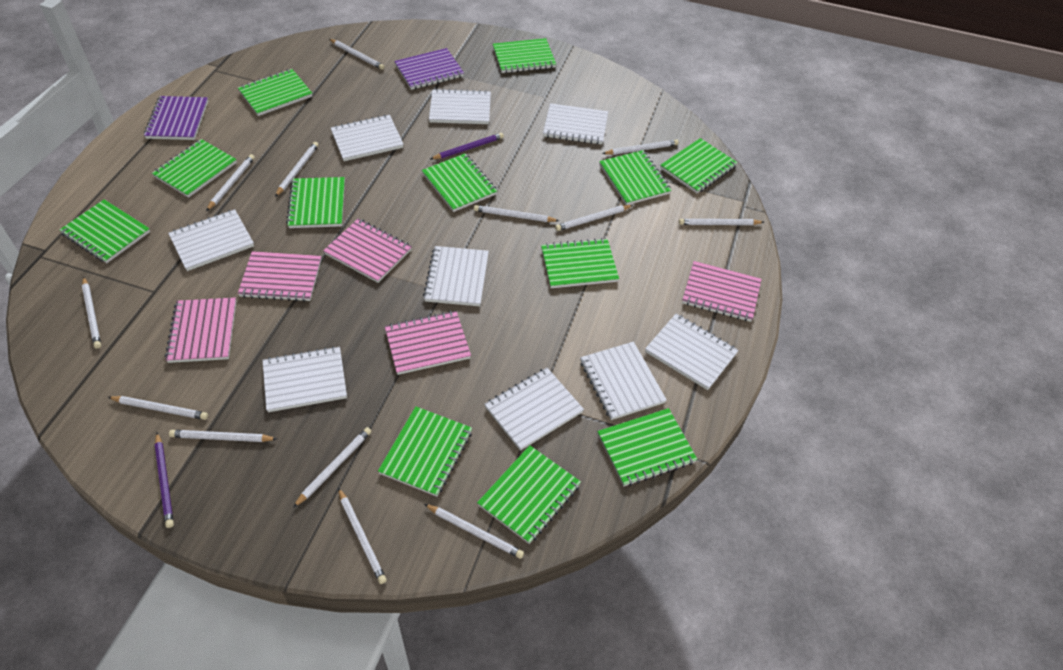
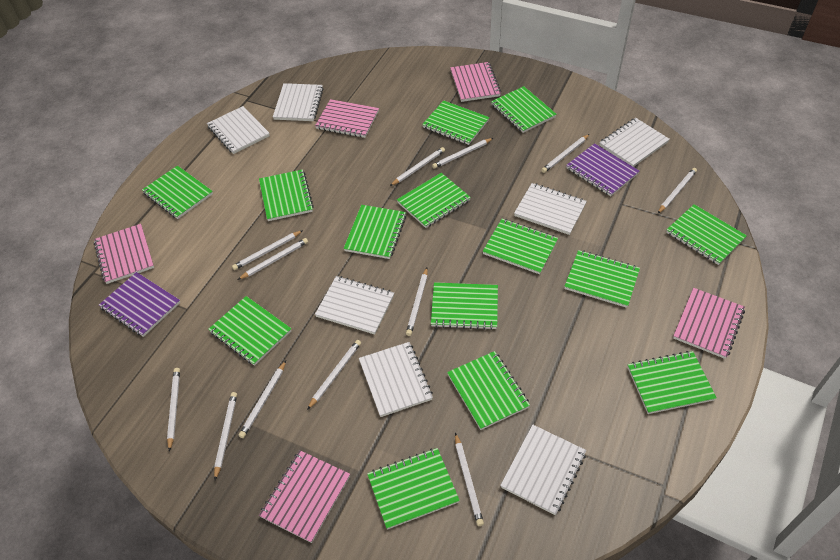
green notebook: [59,199,150,263] [152,139,237,198] [238,69,312,116] [286,177,345,228] [378,406,472,497] [422,154,497,212] [477,445,581,544] [493,38,556,73] [541,238,619,288] [597,408,697,486] [599,150,672,205] [660,138,738,193] = 12 -> [142,166,213,219] [208,296,291,366] [259,169,314,221] [344,205,406,259] [367,448,460,530] [397,173,471,228] [422,100,490,145] [431,282,498,330] [447,351,530,430] [483,219,558,274] [491,86,557,133] [564,250,640,308] [627,351,717,414] [666,204,747,265] = 14
purple pencil: [155,432,174,528] [431,133,504,159] = 2 -> none = 0
white notebook: [168,209,254,271] [262,346,347,412] [331,115,404,161] [423,246,489,306] [429,88,491,124] [484,368,584,451] [543,103,608,145] [580,342,667,420] [645,314,739,390] = 9 -> [207,106,270,154] [273,83,323,121] [315,276,394,335] [359,342,433,417] [500,425,586,515] [514,183,587,235] [599,118,670,167] = 7
white pencil: [82,277,101,349] [108,396,208,420] [169,430,277,442] [206,154,255,211] [275,142,319,197] [293,427,372,508] [329,39,385,70] [338,487,387,584] [424,504,524,559] [474,205,559,222] [555,205,633,231] [602,139,679,155] [679,219,764,225] = 13 -> [167,368,180,452] [214,392,237,480] [232,230,303,270] [238,238,308,280] [239,361,286,438] [307,340,361,410] [390,147,445,186] [406,268,428,336] [432,138,493,169] [455,433,484,526] [541,134,590,173] [658,168,697,213] = 12

